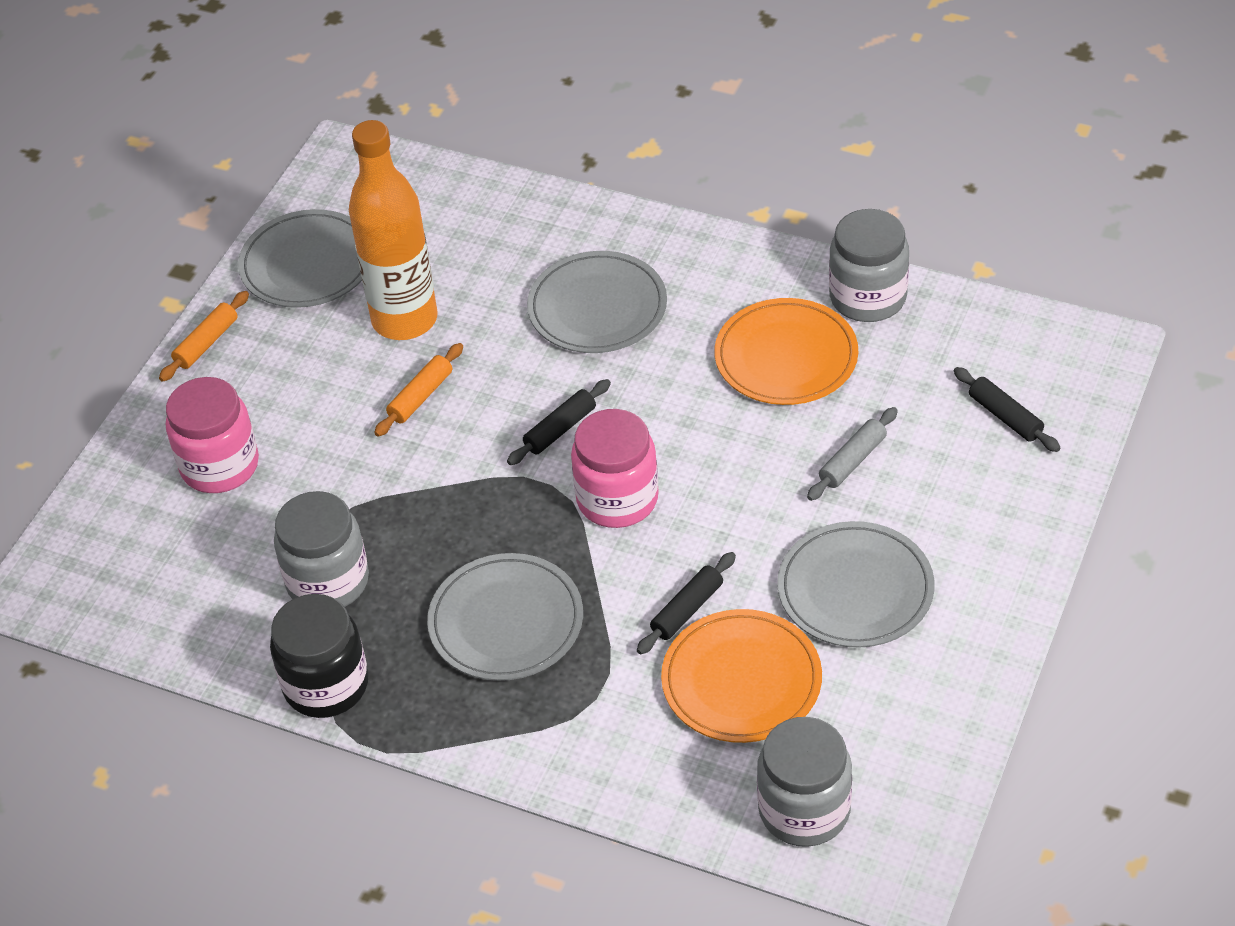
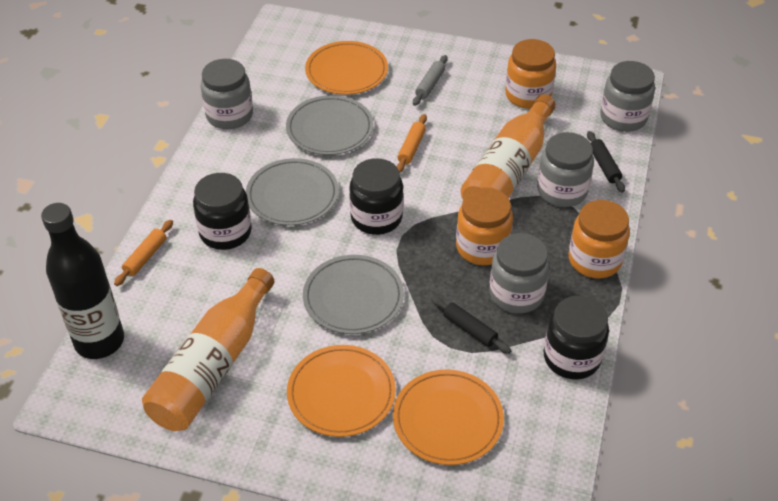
black bottle: none = 0 -> [41,203,124,359] = 1
black jar: [270,594,369,718] = 1 -> [193,173,252,250] [349,158,403,235] [544,296,609,379] = 3
black rolling pin: [507,379,611,465] [637,552,736,654] [954,367,1061,452] = 3 -> [431,296,512,354] [587,131,625,193] = 2
grey jar: [274,491,369,607] [757,717,852,847] [829,209,909,322] = 3 -> [201,59,253,129] [489,233,550,314] [537,132,594,207] [600,61,655,132] = 4
grey plate: [238,209,362,308] [427,553,583,681] [527,251,667,353] [777,521,934,648] = 4 -> [246,158,339,226] [286,95,374,155] [303,255,404,334] = 3
orange bottle: [349,120,438,340] = 1 -> [142,268,275,431] [461,94,556,199] = 2
orange jar: none = 0 -> [456,187,513,265] [505,39,556,109] [568,200,630,278] = 3
orange plate: [661,609,822,743] [714,298,858,405] = 2 -> [287,345,396,437] [305,41,388,95] [393,369,504,465] = 3
pink jar: [166,377,259,493] [571,409,659,528] = 2 -> none = 0

